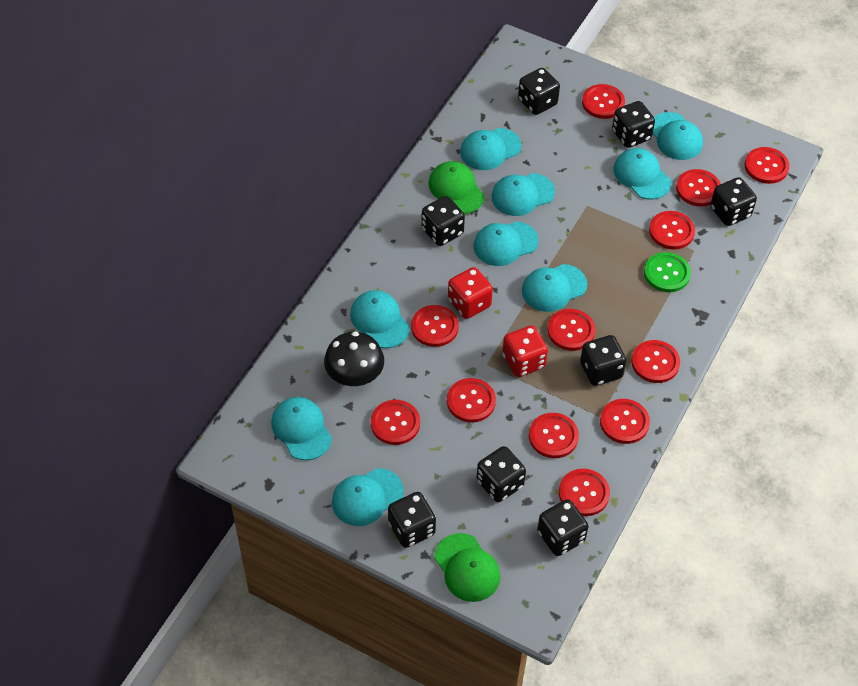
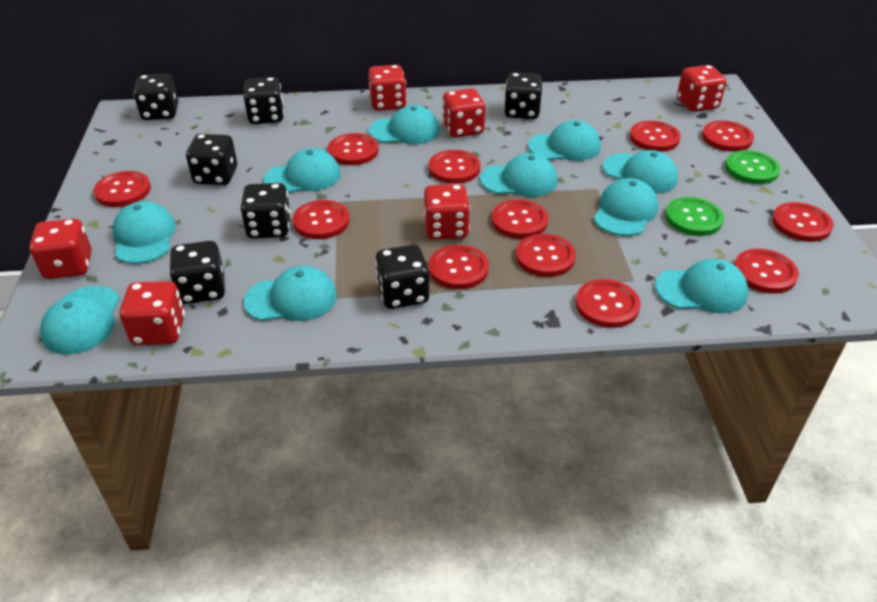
black dice: [388,492,436,548] [421,196,465,246] [477,446,526,502] [518,68,560,115] [537,499,588,556] [580,335,626,386] [612,101,655,148] [710,177,757,226] = 8 -> [133,74,178,120] [169,241,225,304] [186,134,237,185] [240,183,291,238] [243,77,284,124] [375,245,429,309] [504,73,542,119] = 7
black mushroom: [324,331,384,386] = 1 -> none = 0
green button: [644,252,691,292] = 1 -> [665,197,724,236] [725,150,781,184] = 2
green cap: [428,161,484,214] [434,533,500,602] = 2 -> none = 0
red dice: [448,267,493,319] [502,326,548,377] = 2 -> [29,218,92,279] [120,281,185,345] [368,65,407,111] [424,184,470,240] [442,88,485,138] [677,65,727,112] = 6
turquoise cap: [271,397,332,460] [332,468,404,526] [350,290,410,348] [460,128,522,170] [474,221,539,266] [492,173,555,216] [522,264,587,312] [613,148,671,200] [653,112,703,160] = 9 -> [40,285,120,354] [112,201,176,264] [243,266,337,321] [264,148,341,193] [369,105,440,144] [480,153,557,197] [528,120,601,161] [594,178,659,236] [603,150,678,194] [655,259,749,314] = 10

